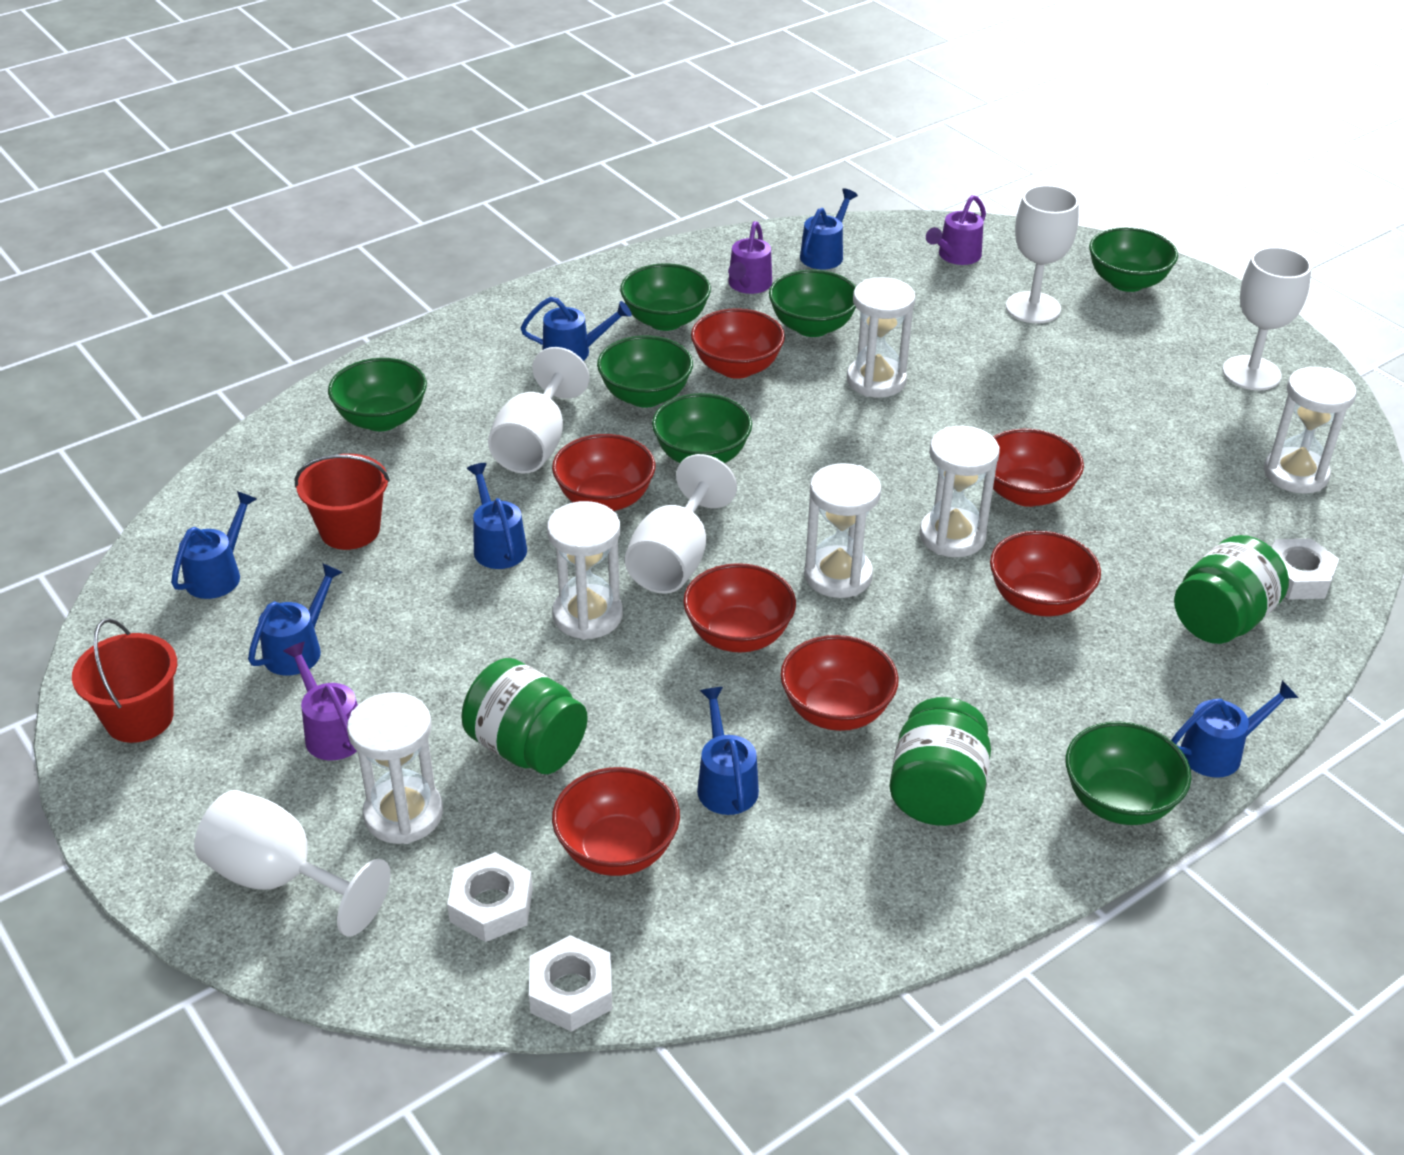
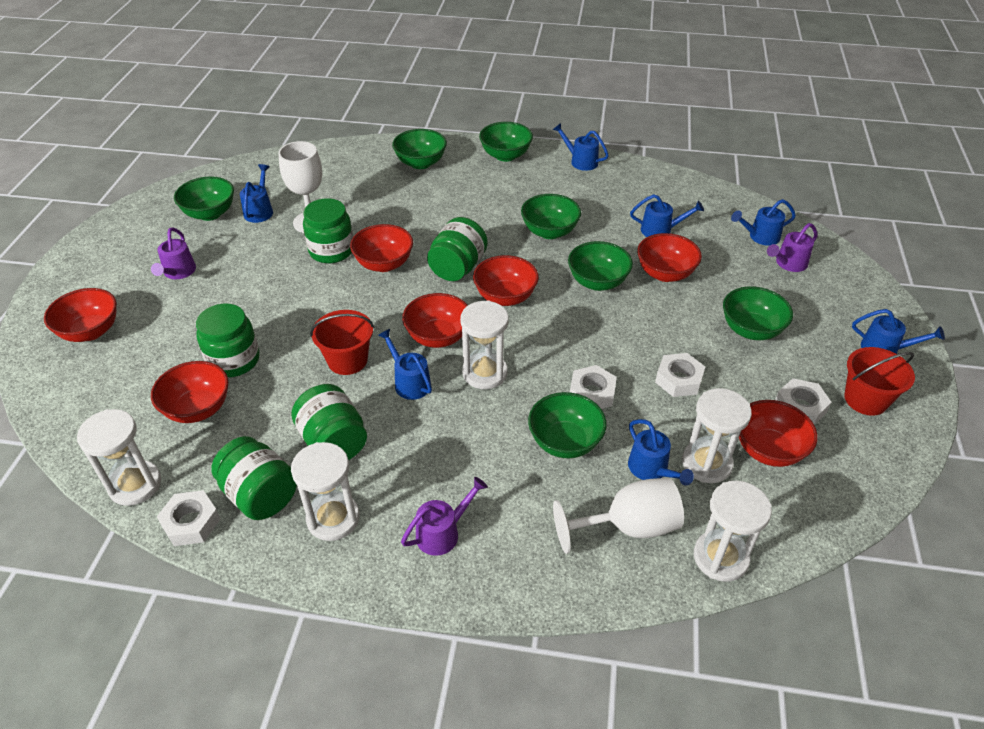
green jar: [462,658,588,774] [889,697,991,826] [1174,535,1289,644] = 3 -> [196,304,260,377] [211,436,297,520] [291,384,367,460] [303,198,353,263] [427,217,488,281] = 5
white goblet: [194,790,391,937] [488,347,590,473] [625,454,737,594] [1006,185,1079,323] [1222,247,1312,390] = 5 -> [278,141,322,233] [553,478,684,554] = 2
white hourglass: [347,692,443,844] [547,501,623,640] [804,463,881,598] [847,277,915,398] [919,426,1000,557] [1264,367,1357,494] = 6 -> [77,409,161,506] [291,442,359,541] [460,300,509,389] [682,388,752,483] [694,481,772,582] = 5
white nut: [447,852,533,942] [529,935,612,1032] [1272,538,1339,600] = 3 -> [157,490,220,546] [570,365,617,409] [655,353,705,397] [775,378,831,425] = 4

